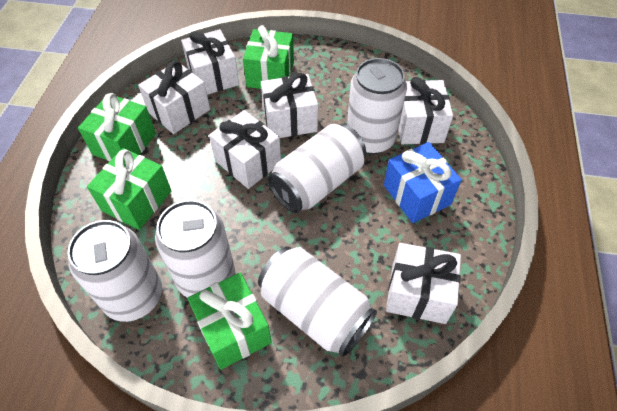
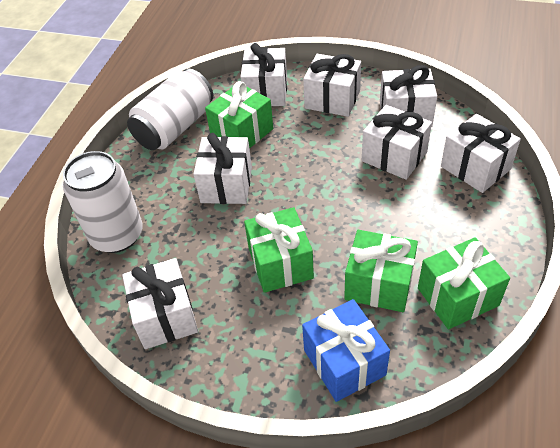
white can: [67,220,162,322] [155,200,235,298] [258,247,377,357] [268,124,366,213] [347,58,407,154] = 5 -> [63,151,143,253] [127,69,213,150] = 2
white gift: [138,61,210,134] [181,29,239,95] [209,110,281,189] [261,73,318,138] [386,243,461,324] [398,77,453,144] = 6 -> [122,258,198,349] [193,133,252,204] [240,43,287,106] [303,54,361,117] [362,105,432,180] [380,65,437,127] [441,114,521,193] = 7

